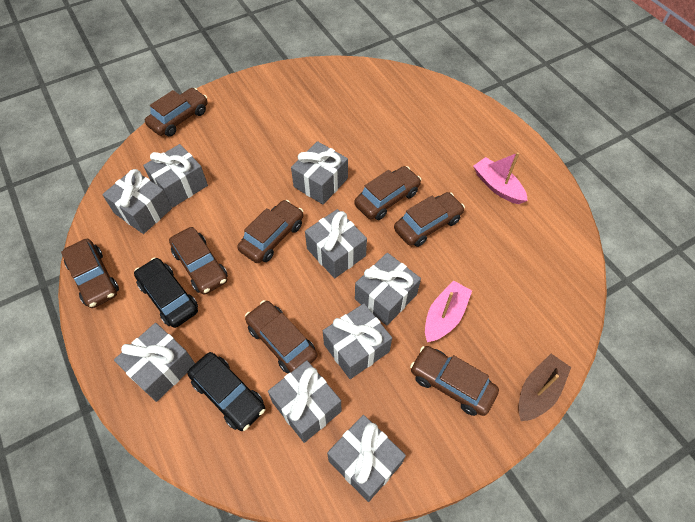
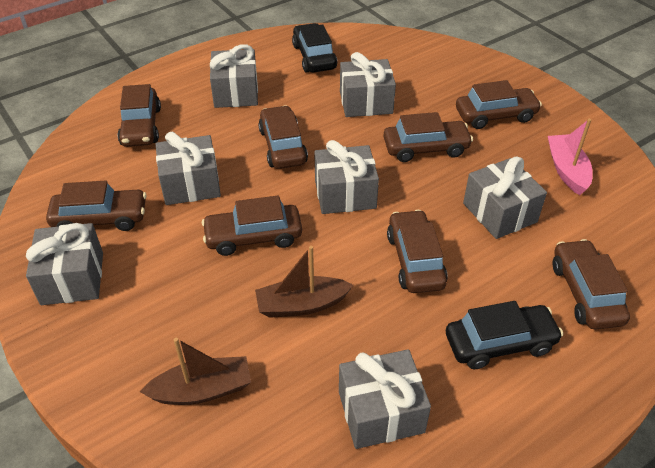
brown boat: [518,354,571,421] = 1 -> [140,338,251,405] [255,246,353,318] = 2
grey gift: [102,169,172,234] [114,323,195,402] [143,144,208,207] [268,360,342,443] [291,141,348,204] [305,209,367,278] [323,303,392,379] [327,415,406,502] [355,253,421,326] = 9 -> [26,223,103,305] [156,132,221,205] [210,44,258,108] [315,140,379,214] [339,349,431,449] [340,52,396,117] [463,157,547,239] = 7
pink boat: [425,280,472,342] [473,152,528,204] = 2 -> [548,119,593,195] = 1

